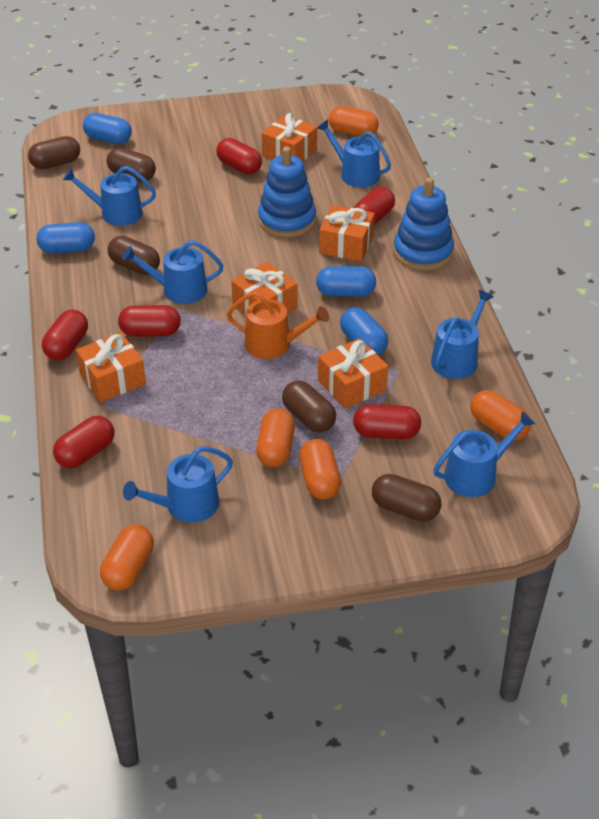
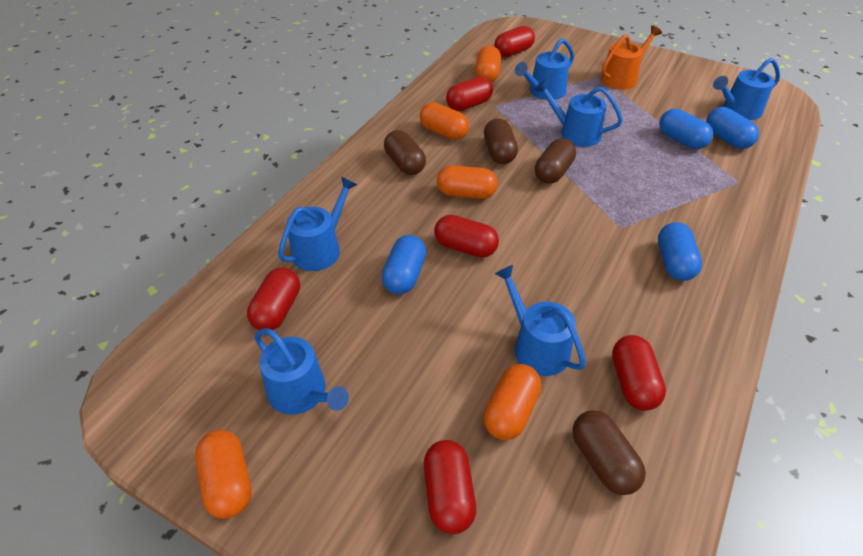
blue stacking toy: [258,147,316,238] [393,178,454,271] = 2 -> none = 0
brown capsule: [28,136,80,169] [107,148,156,182] [108,236,160,275] [282,381,336,433] [372,474,442,522] = 5 -> [384,130,426,175] [484,118,518,164] [535,138,576,184] [572,410,646,495] = 4
orange gift: [76,332,146,402] [231,262,297,315] [262,113,317,162] [318,338,388,409] [319,205,375,262] = 5 -> none = 0

